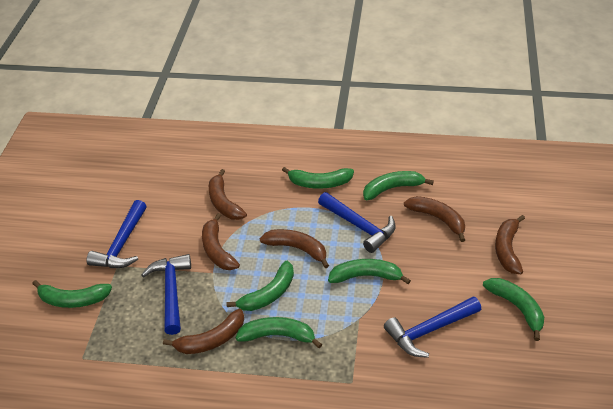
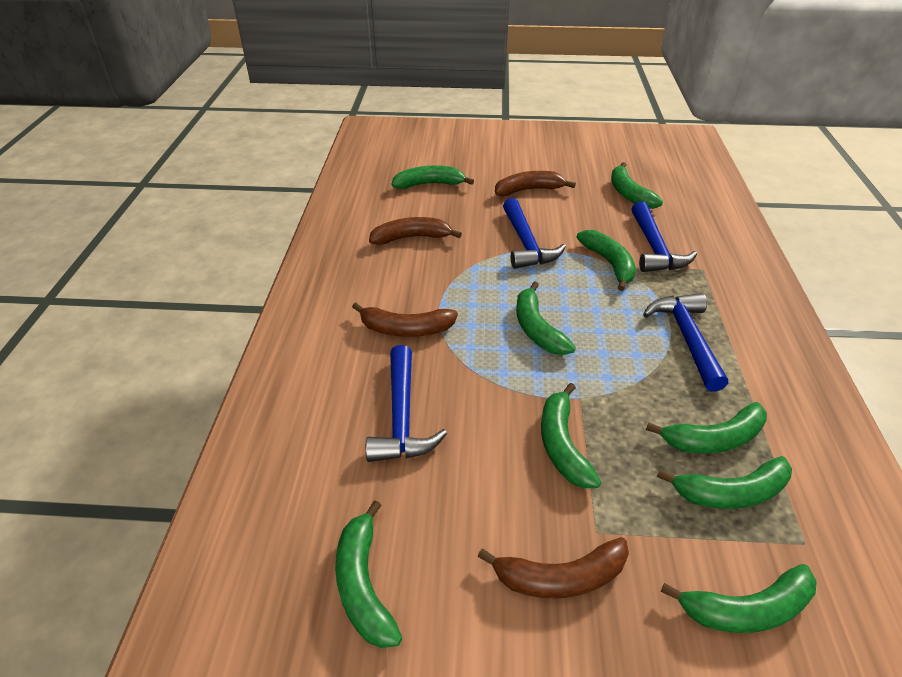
brown banana: [163,309,244,354] [202,213,240,270] [209,169,247,220] [260,229,329,268] [404,196,465,242] [495,215,525,274] = 6 -> [352,302,458,337] [369,217,462,245] [477,537,629,599] [495,171,576,196] = 4
green banana: [32,280,112,308] [226,261,294,311] [236,317,322,348] [282,167,354,189] [328,259,411,284] [363,171,434,200] [483,278,544,341] = 7 -> [335,500,402,648] [392,165,474,189] [516,281,576,355] [541,383,601,488] [576,230,636,291] [611,162,663,209] [646,402,767,453] [657,456,792,509] [661,564,816,633] = 9

